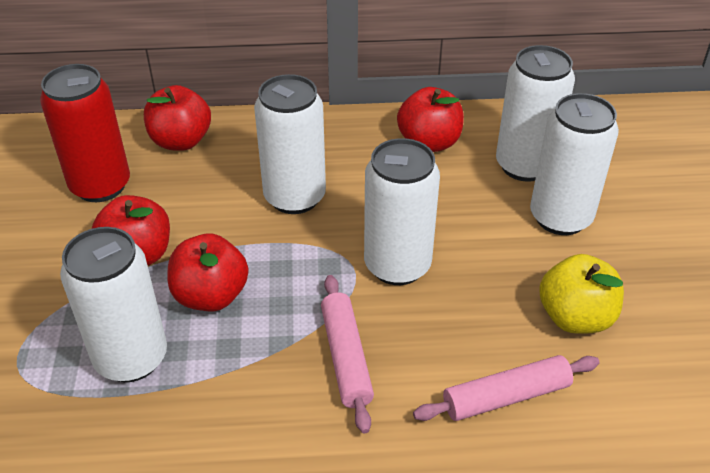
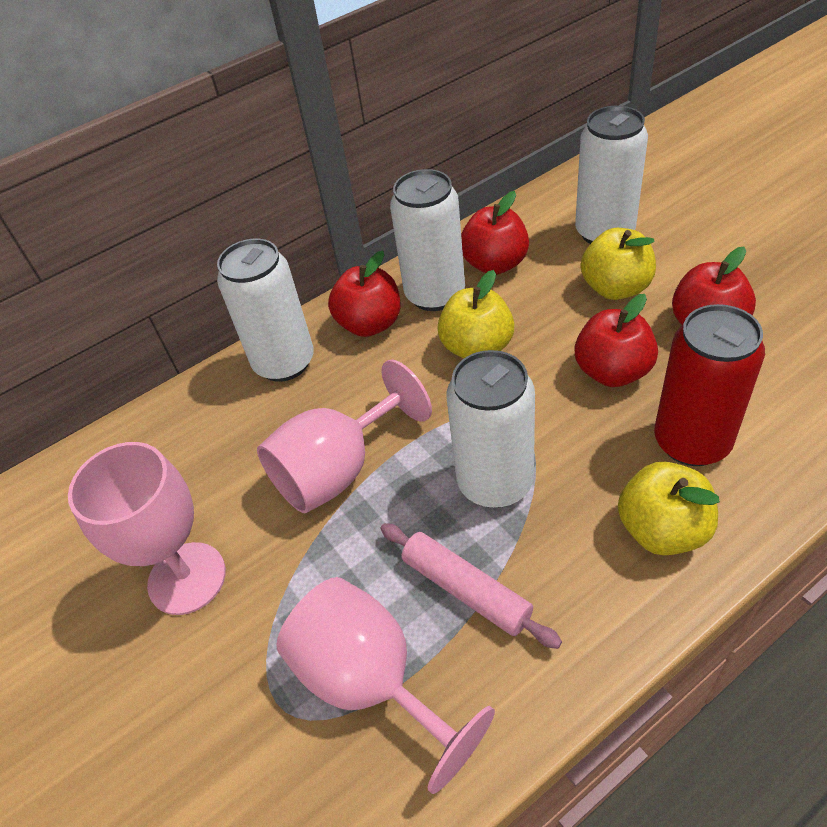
pink goblet: none = 0 -> [68,442,226,615] [257,359,432,514] [276,577,495,794] = 3
pink rolling pin: [321,275,374,434] [413,355,600,421] = 2 -> [380,523,562,649] = 1
white can: [60,227,167,382] [254,74,326,214] [364,138,440,285] [496,45,575,182] [530,93,619,235] = 5 -> [217,239,314,382] [390,169,465,311] [446,350,535,508] [575,106,648,244] = 4
yellow apple: [539,254,624,334] = 1 -> [437,270,515,358] [581,228,656,300] [618,462,720,555] = 3

